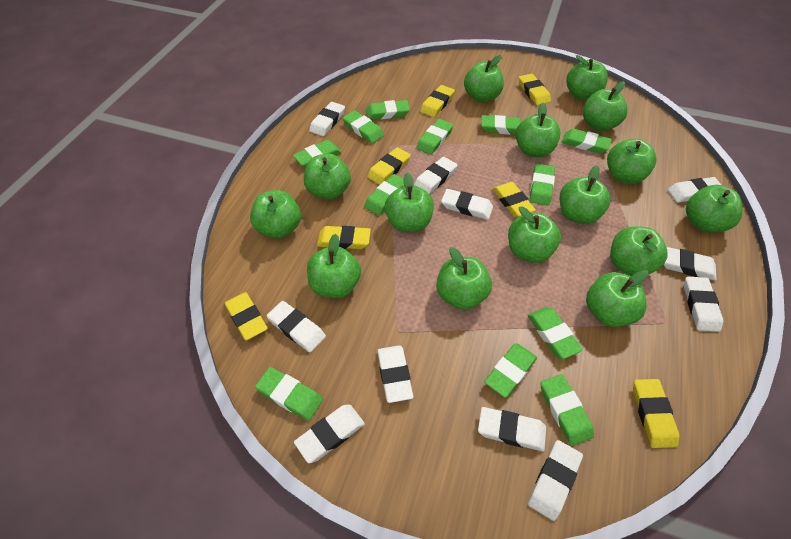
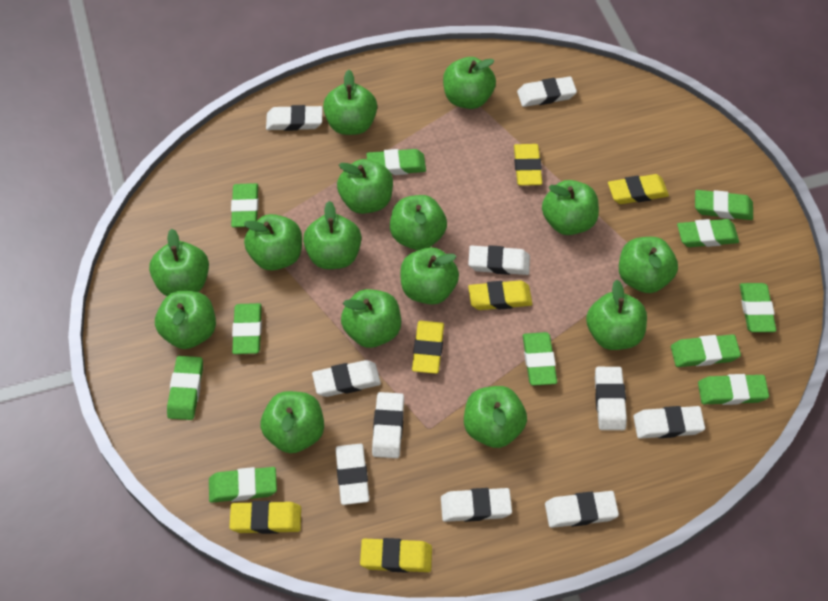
green eraser: [255,367,323,421] [293,140,342,168] [343,111,384,143] [364,174,404,215] [366,100,410,120] [416,119,453,155] [481,115,522,135] [484,343,537,398] [528,307,583,359] [530,164,555,205] [540,374,594,446] [562,129,612,153] = 12 -> [167,356,203,420] [209,467,277,503] [231,183,259,227] [232,303,262,354] [366,149,426,175] [523,332,557,386] [671,334,741,367] [677,219,739,247] [695,190,753,220] [698,374,769,405] [740,283,776,332] = 11
white eraser: [267,301,326,352] [294,404,365,463] [309,102,345,136] [377,345,413,403] [414,157,457,194] [441,189,493,220] [478,407,546,451] [528,440,583,521] [664,247,716,281] [668,177,721,203] [684,277,723,332] = 11 -> [266,105,323,131] [312,360,381,397] [336,444,369,505] [372,392,404,458] [441,488,512,522] [468,245,530,275] [517,76,577,107] [545,491,619,528] [595,367,627,430] [633,406,705,439] = 10
yellow eraser: [224,292,268,341] [317,226,371,249] [367,147,411,185] [420,85,455,117] [492,182,536,217] [519,74,551,105] [633,379,680,448] = 7 -> [229,501,301,534] [360,538,432,573] [412,321,444,374] [468,280,532,310] [514,144,542,186] [608,174,669,204] = 6

